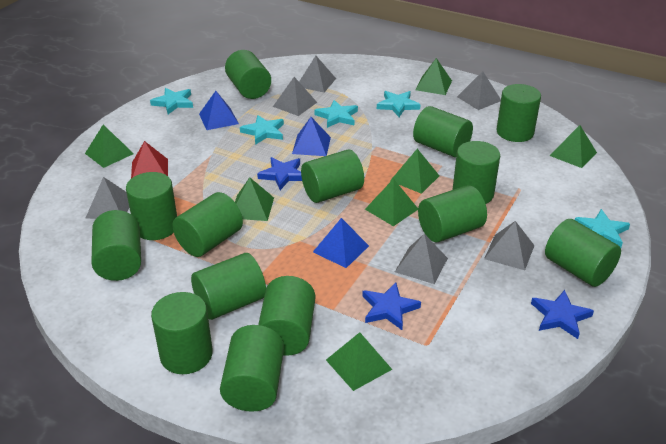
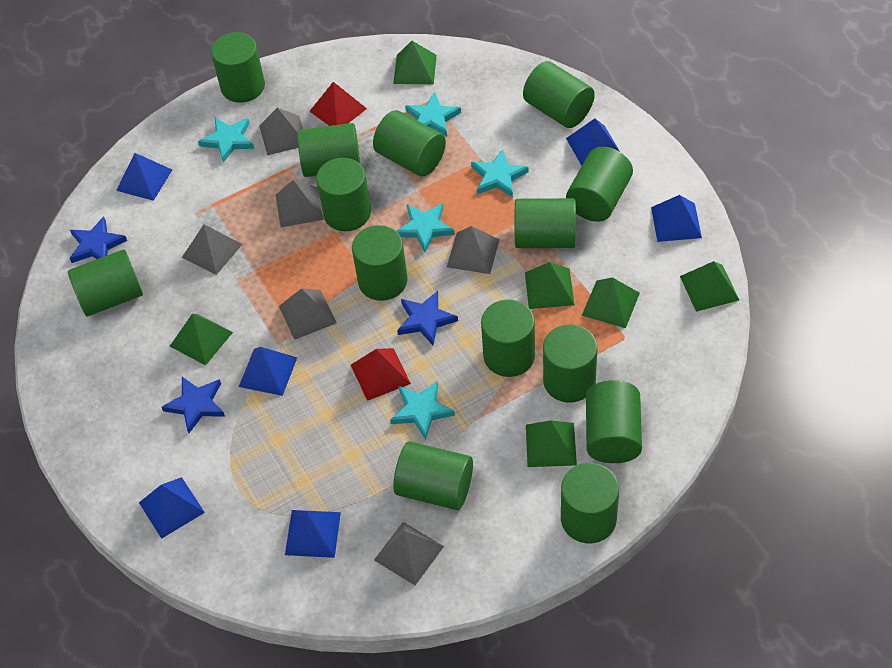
blue pyramid: [199,91,239,130] [292,117,331,156] [313,218,369,268] = 3 -> [116,153,172,201] [139,477,205,539] [239,347,297,396] [285,510,341,558] [566,118,620,166] [651,195,702,242] = 6
green pyramid: [85,125,134,168] [235,177,274,221] [326,332,392,391] [365,179,418,226] [390,149,439,194] [415,58,452,95] [549,125,597,168] = 7 -> [170,314,233,366] [393,41,437,84] [525,262,574,309] [526,420,577,467] [582,278,640,328] [680,261,739,312] = 6
red pyramid: [131,141,168,179] = 1 -> [310,82,367,126] [351,348,411,401] = 2

